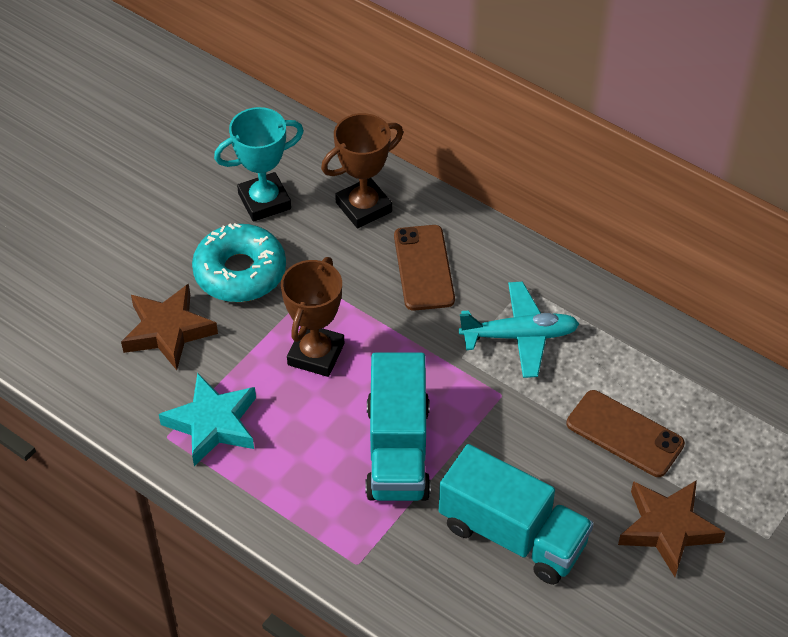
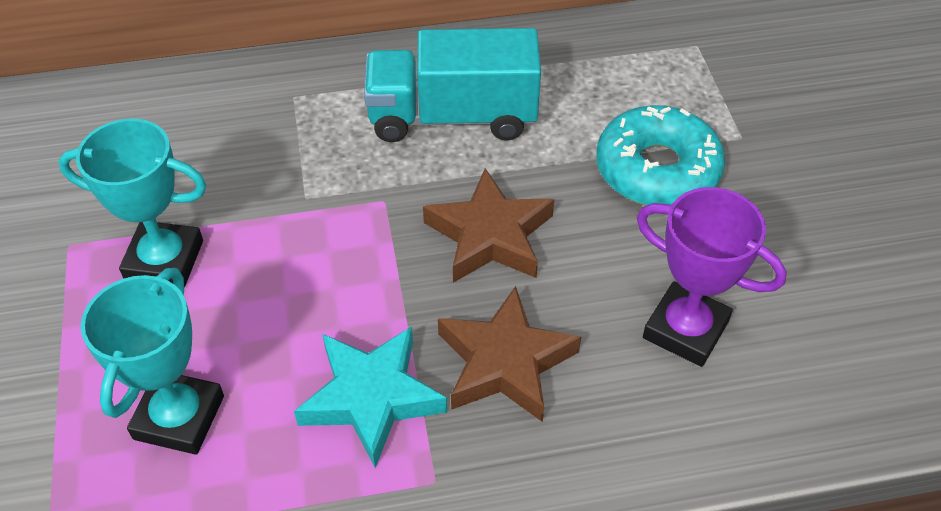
brown phone: [394,225,455,311] [566,390,685,477] = 2 -> none = 0
brown trophy: [281,257,344,377] [321,113,403,228] = 2 -> none = 0
purple trophy: none = 0 -> [637,187,787,367] = 1
turquoise plane: [459,282,579,378] = 1 -> none = 0
turquoise trophy: [214,107,304,221] = 1 -> [58,119,206,288] [81,268,224,455] = 2
turquoise truck: [365,352,431,501] [439,444,594,585] = 2 -> [364,28,541,142] = 1

